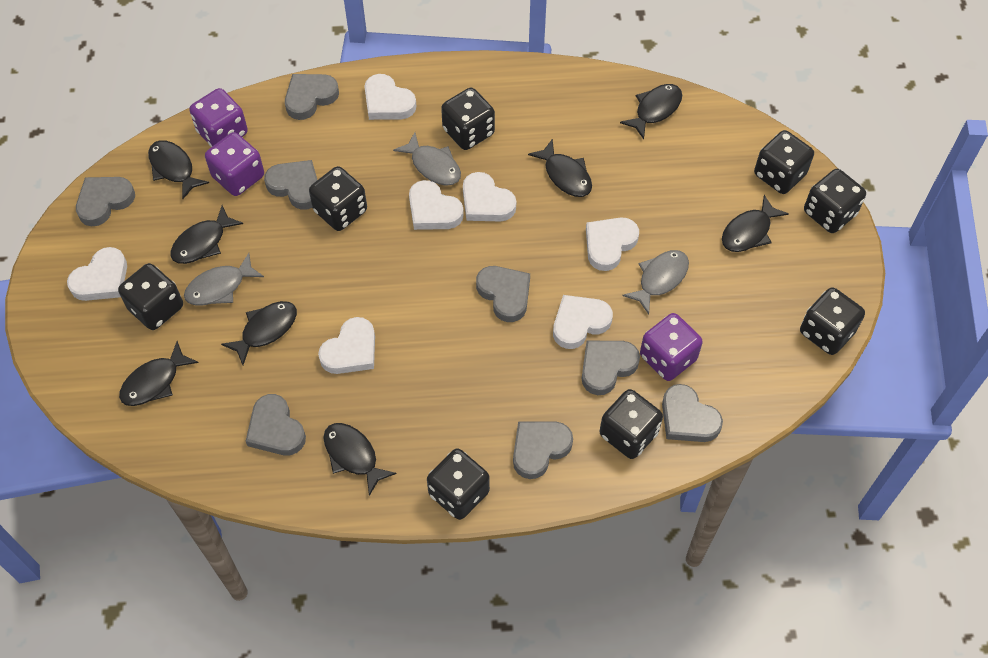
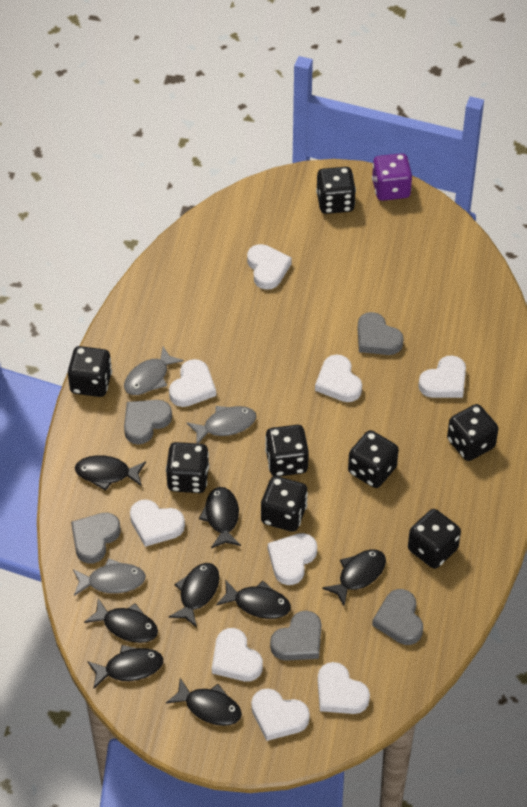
grey heart: [76,177,135,226] [246,394,306,455] [264,160,317,210] [285,74,339,120] [476,266,530,322] [513,422,573,479] [582,341,640,395] [662,384,723,442] = 8 -> [71,513,121,564] [124,400,172,445] [270,611,321,661] [358,312,404,355] [372,589,423,645] = 5
purple dice: [189,88,248,147] [205,132,264,196] [640,313,703,381] = 3 -> [372,153,412,201] = 1
white heart: [67,247,127,301] [318,317,375,374] [364,74,416,120] [409,180,464,230] [463,172,516,221] [553,295,613,349] [586,217,639,271] = 7 -> [130,499,185,547] [169,359,216,407] [212,628,263,681] [247,244,292,290] [251,688,310,741] [268,533,317,585] [315,354,362,402] [318,662,370,714] [418,356,466,398] = 9

